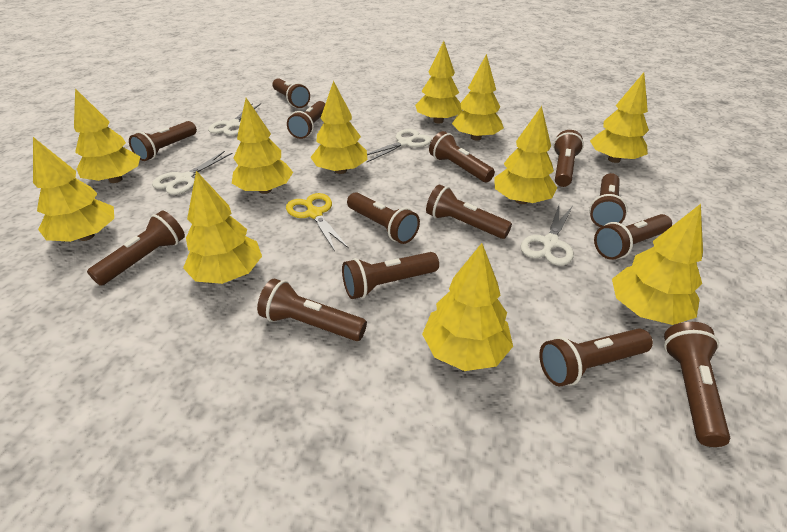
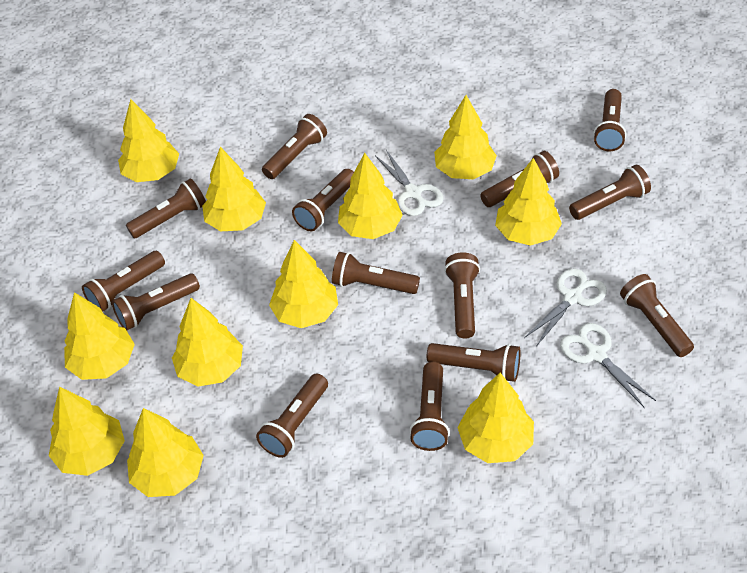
white scissors: [152,151,233,195] [208,103,261,136] [367,129,431,162] [521,205,574,266] = 4 -> [375,150,444,216] [524,268,607,345] [560,323,656,408] = 3
yellow scissors: [286,193,349,251] = 1 -> none = 0

